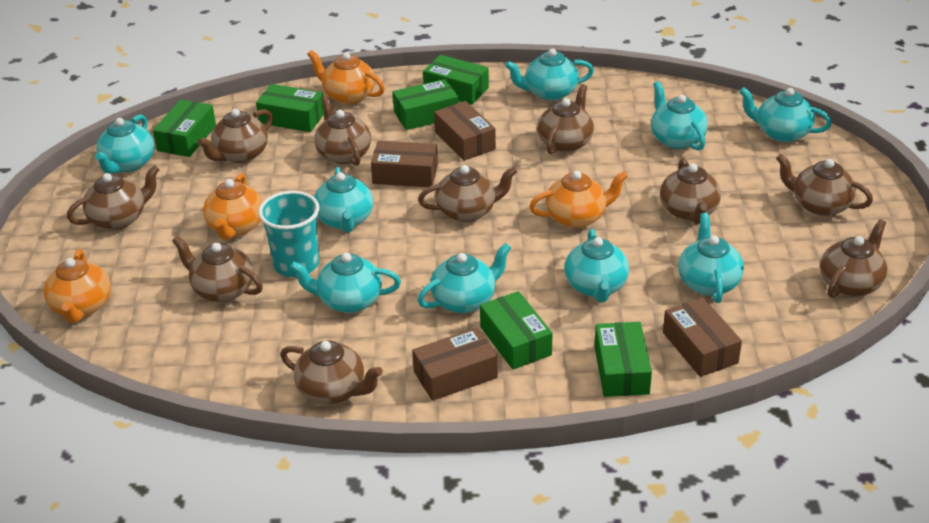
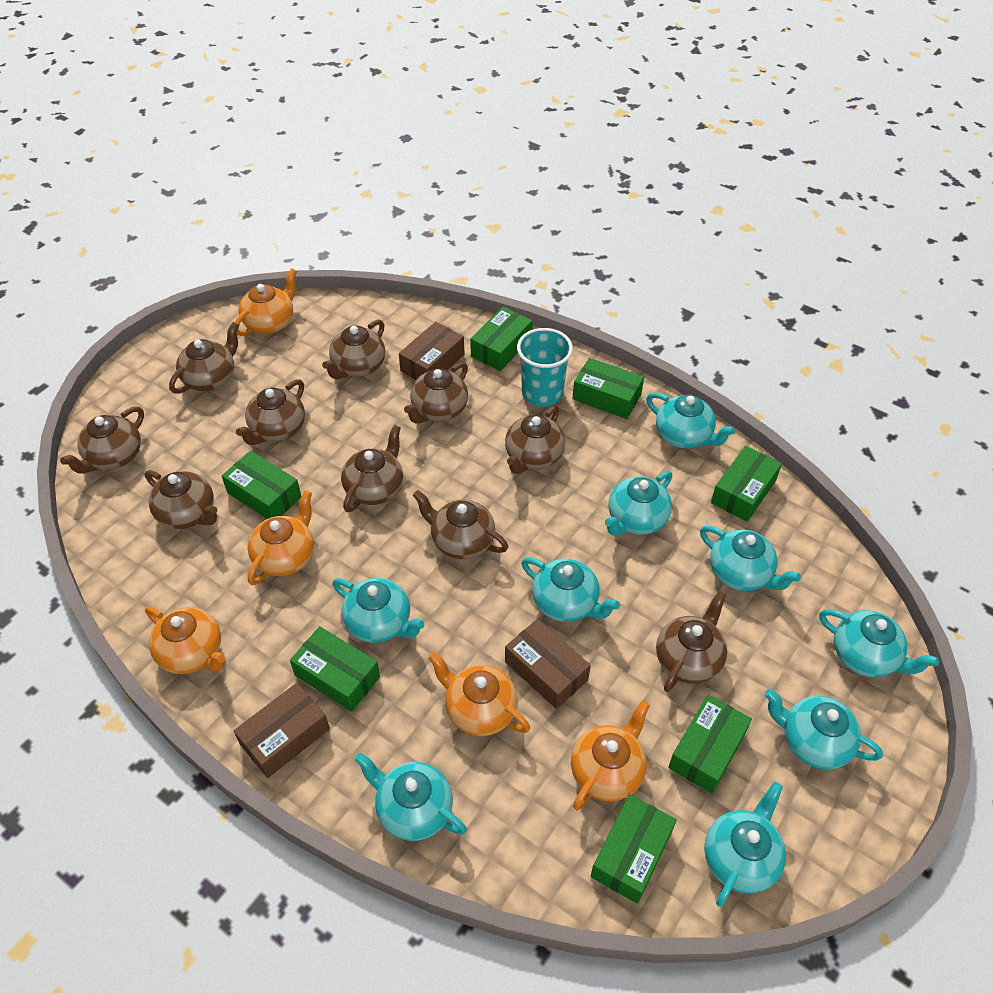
brown box: [371,141,438,187] [412,327,498,401] [434,101,496,161] [663,298,742,377] = 4 -> [234,683,330,778] [399,322,464,380] [505,619,591,709] = 3
green box: [153,99,216,157] [256,84,324,132] [393,79,459,130] [423,55,489,105] [480,291,553,370] [595,322,652,397] = 6 -> [222,451,301,519] [290,626,380,712] [470,307,533,371] [573,358,644,419] [591,794,677,904] [668,694,752,794] [711,446,782,522] = 7
orange teapot: [44,249,111,323] [203,173,263,240] [307,50,385,104] [529,171,628,228] = 4 -> [145,606,225,674] [235,268,297,336] [247,490,314,585] [428,652,530,736] [571,700,650,810] = 5

